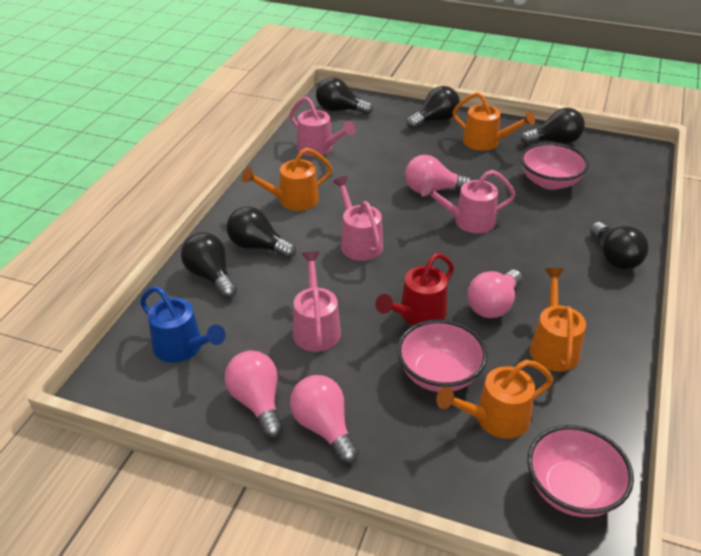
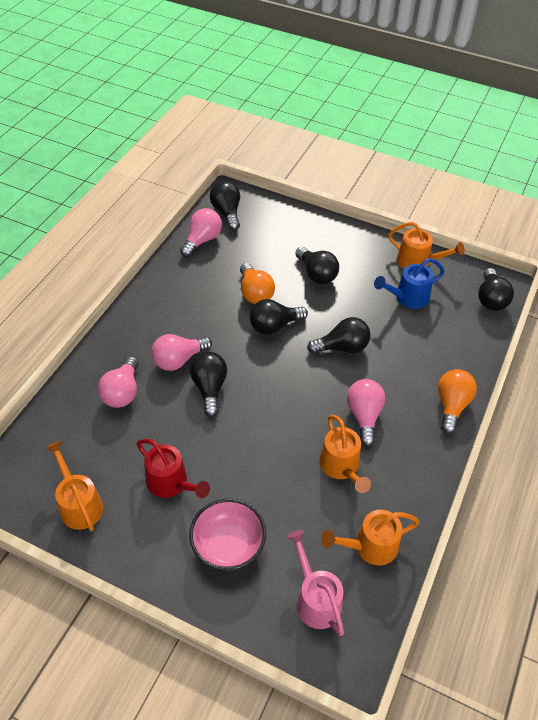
orange light bulb: none = 0 -> [240,263,275,304] [438,369,477,434] = 2
pink bowl: [397,320,487,392] [520,142,589,190] [527,425,634,517] = 3 -> [189,498,266,571] = 1
pink watering can: [290,97,356,156] [293,251,341,352] [333,176,383,261] [421,170,516,233] = 4 -> [287,530,344,636] = 1

